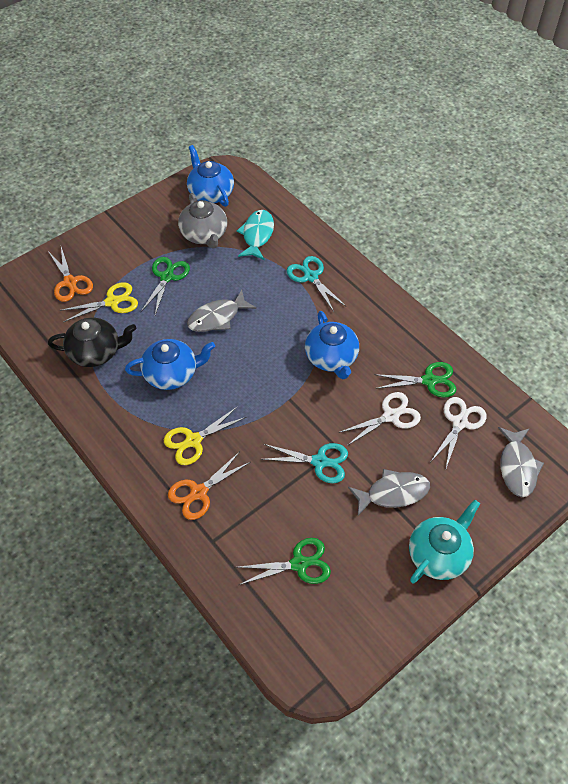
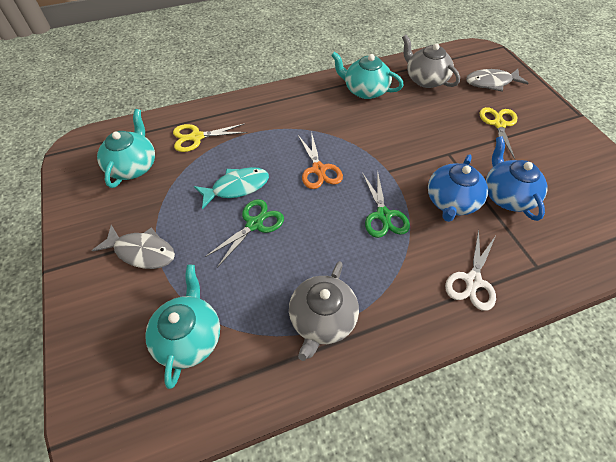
black teapot: [48,318,136,367] = 1 -> none = 0
blue teapot: [125,339,215,390] [187,145,234,207] [305,311,359,379] = 3 -> [428,154,488,222] [486,136,548,221] = 2
green scissors: [141,257,190,315] [237,538,331,585] [374,362,457,398] = 3 -> [205,199,284,268] [362,170,410,238] = 2
grey fish: [187,290,256,332] [348,469,430,516] [498,427,544,497] = 3 -> [92,225,175,269] [466,69,528,92] = 2
grey teapot: [178,193,227,249] = 1 -> [289,261,359,361] [402,35,460,88] = 2
orange scissors: [48,247,93,302] [168,452,250,520] = 2 -> [298,131,343,189] = 1
turquoise scissors: [260,443,348,483] [287,256,346,312] = 2 -> none = 0
turquoise teapot: [409,500,480,583] = 1 -> [97,109,155,188] [145,265,220,389] [331,52,404,99] = 3
white scissors: [338,392,421,446] [431,397,487,471] = 2 -> [445,229,496,311] = 1

